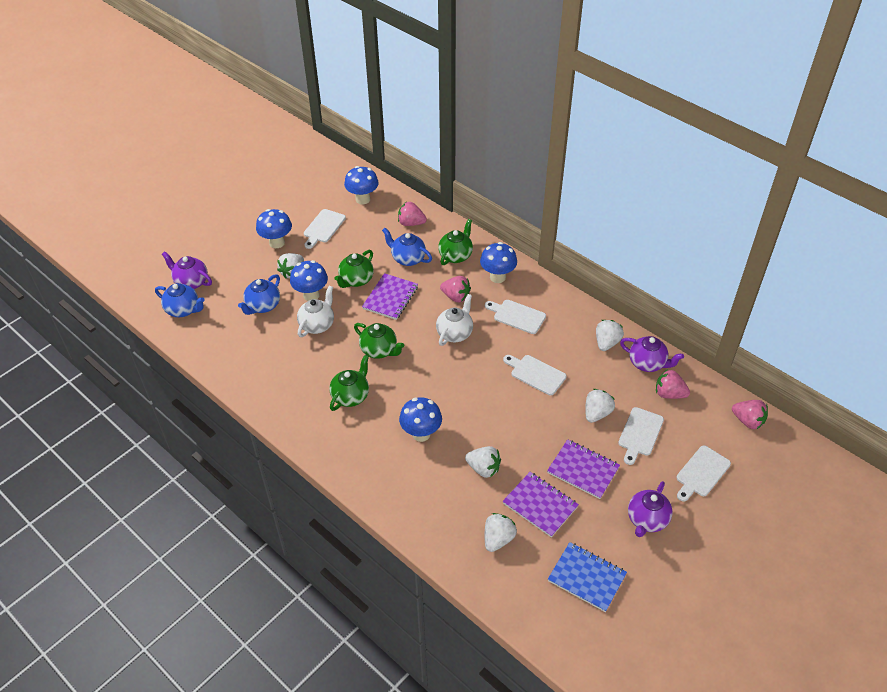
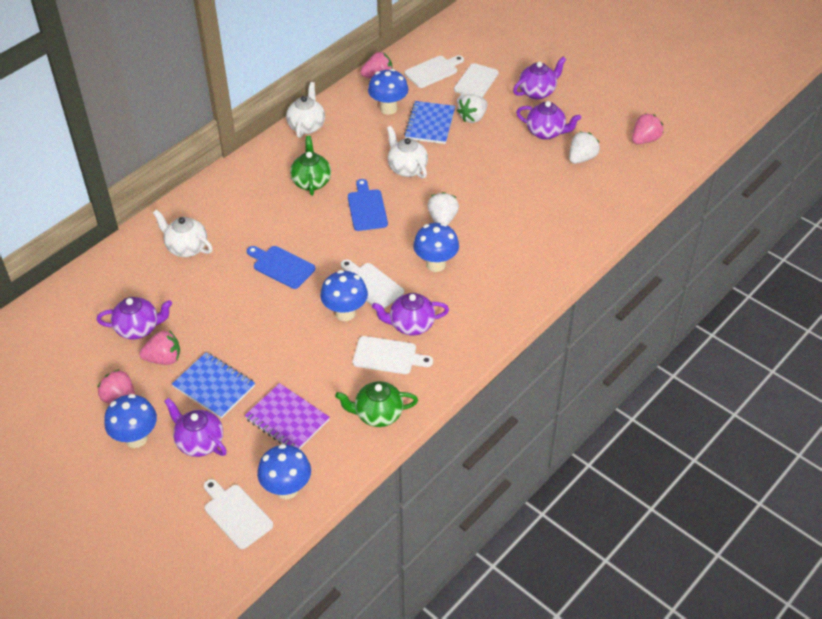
blue cutting board: none = 0 -> [247,246,315,289] [348,179,388,231] = 2
blue notebook: [548,542,627,612] = 1 -> [172,352,255,418] [404,101,455,144] = 2
blue teapot: [155,283,205,317] [238,274,280,315] [382,228,432,266] = 3 -> none = 0
green teapot: [329,355,369,411] [335,250,374,288] [354,323,404,359] [438,219,473,265] = 4 -> [290,136,331,196] [335,381,418,427] = 2
purple notebook: [362,273,418,320] [503,472,579,537] [547,439,620,499] = 3 -> [245,383,330,449] = 1
purple teapot: [162,251,212,289] [620,336,684,372] [628,481,673,537] = 3 -> [97,297,172,339] [164,398,227,457] [372,293,449,335] [513,57,566,100] [516,101,581,140] = 5
white strawberry: [277,253,304,279] [465,446,501,478] [485,513,517,552] [585,389,615,423] [596,320,624,351] = 5 -> [428,192,459,225] [457,94,487,123] [569,131,600,164] = 3
white teapot: [297,286,334,337] [436,294,473,346] = 2 -> [153,209,213,257] [286,82,325,138] [387,126,428,179] = 3

